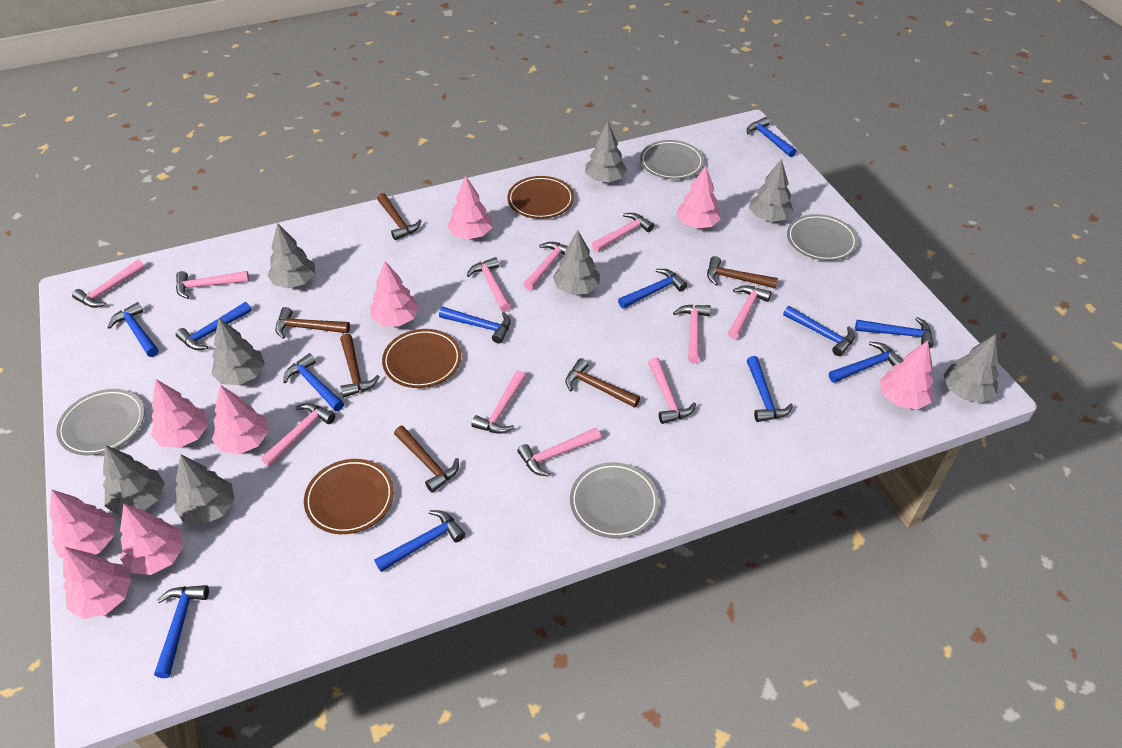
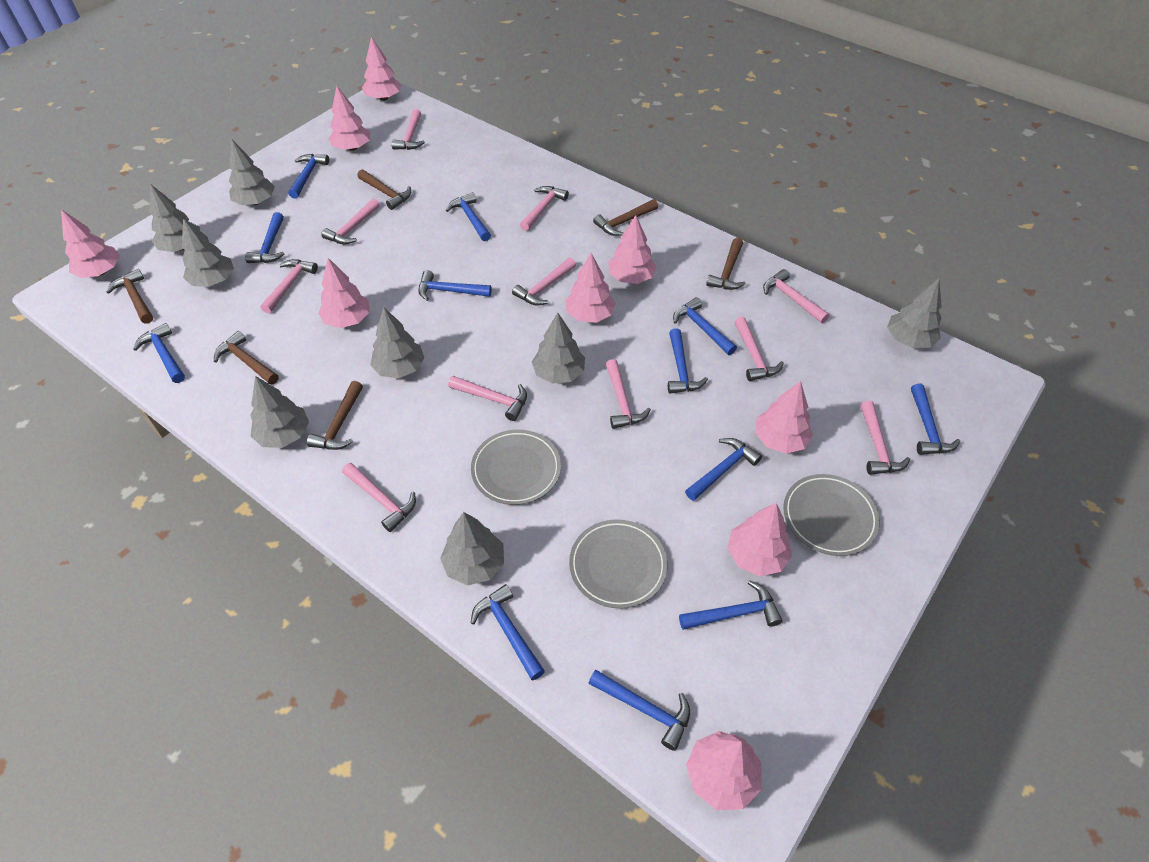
brown plate: [304,459,394,534] [382,329,461,388] [507,176,574,219] = 3 -> none = 0
grey plate: [56,389,145,455] [570,462,659,539] [640,140,704,179] [787,214,858,261] = 4 -> [471,430,561,505] [569,519,668,609] [783,474,880,556] = 3

